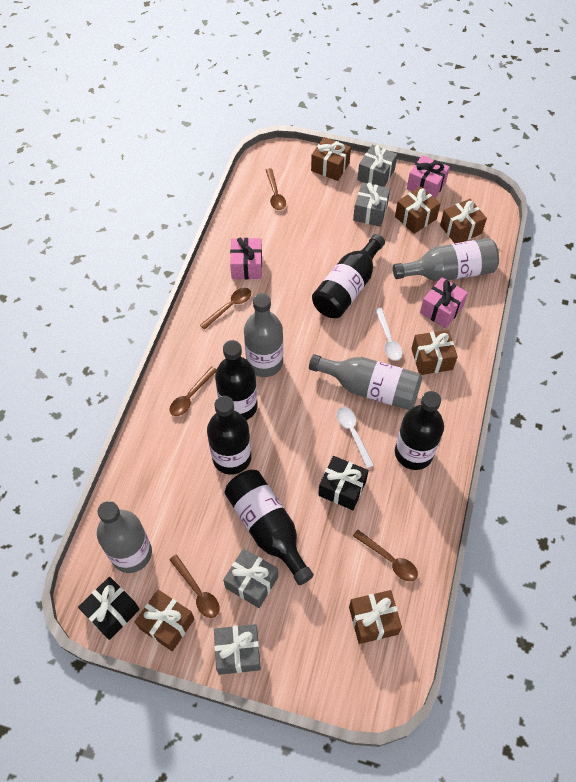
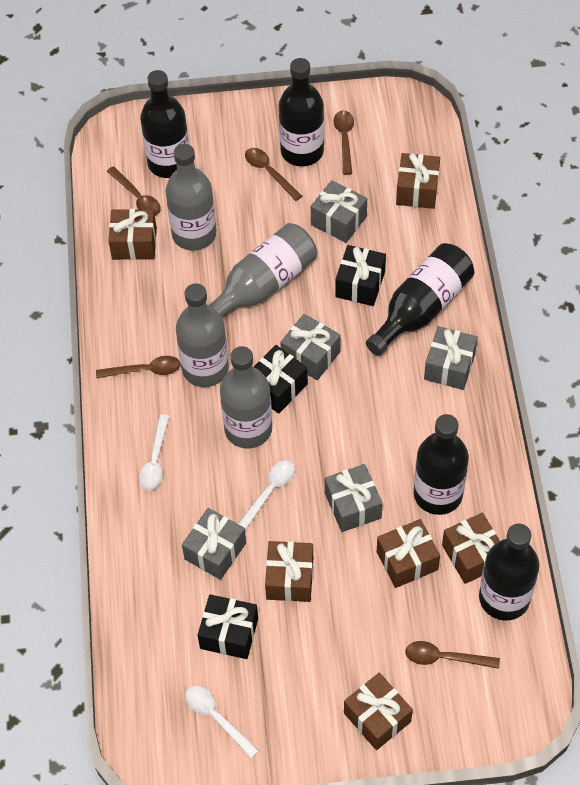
black gift: [78,577,140,640] [318,456,369,510] = 2 -> [198,594,258,659] [254,345,308,414] [335,245,386,306] = 3
grey gift: [214,624,261,675] [223,548,278,608] [353,182,390,227] [357,145,397,187] = 4 -> [182,508,246,580] [280,314,341,380] [311,180,367,243] [325,464,383,532] [424,326,478,390] = 5
pink gift: [230,237,262,279] [407,155,450,198] [420,277,468,328] = 3 -> none = 0
white spoon: [337,407,374,468] [375,308,402,361] = 2 -> [139,414,169,490] [185,685,259,758] [238,460,295,531] = 3

